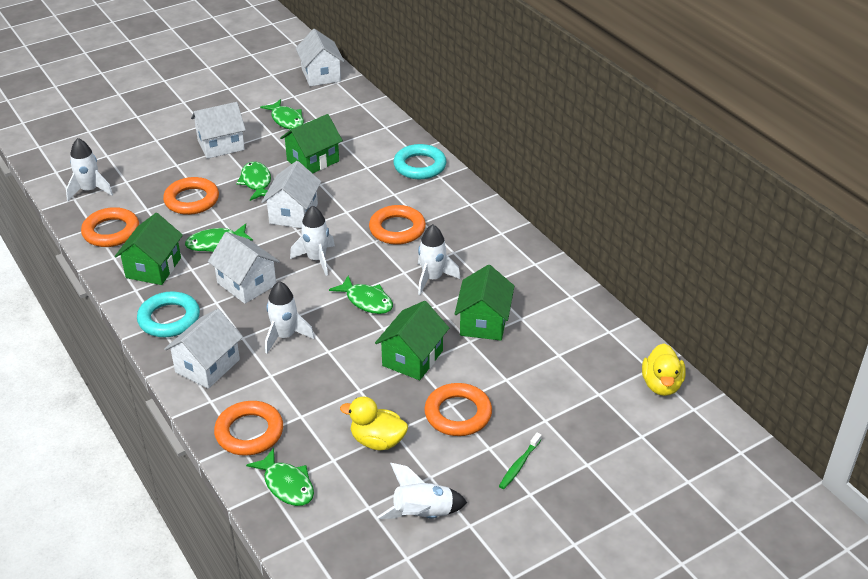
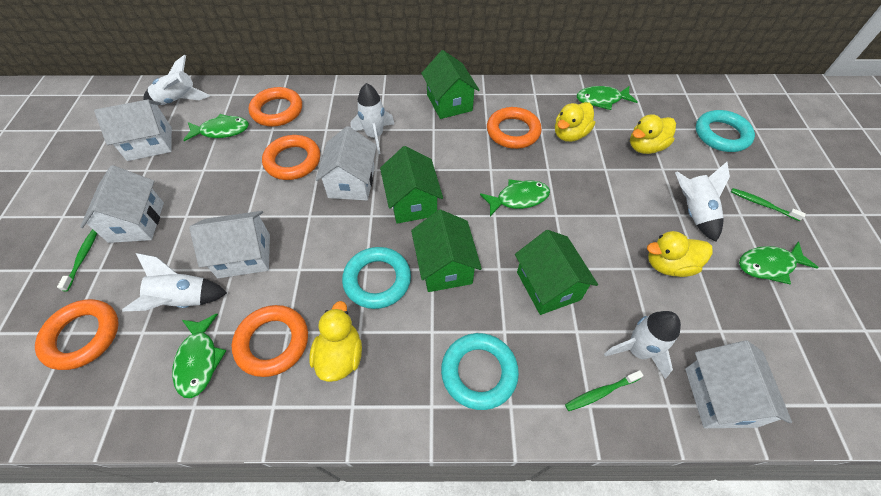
green toothbrush: [499,433,542,489] = 1 -> [57,229,97,291] [565,370,644,411] [731,188,806,221] = 3
turquoise ring: [137,291,200,337] [393,144,446,179] = 2 -> [342,247,411,309] [441,333,519,410] [696,110,755,152] = 3
yellow duck: [340,397,408,450] [642,343,686,396] = 2 -> [309,301,362,382] [555,102,595,142] [630,114,676,154] [647,231,712,277] = 4

